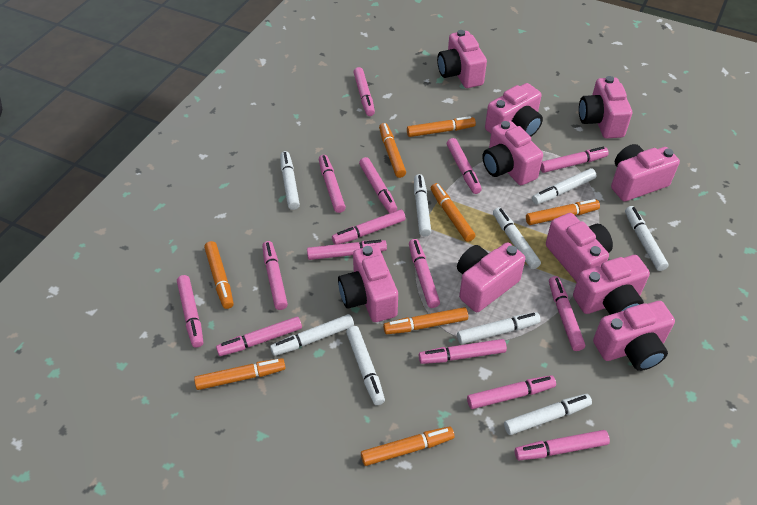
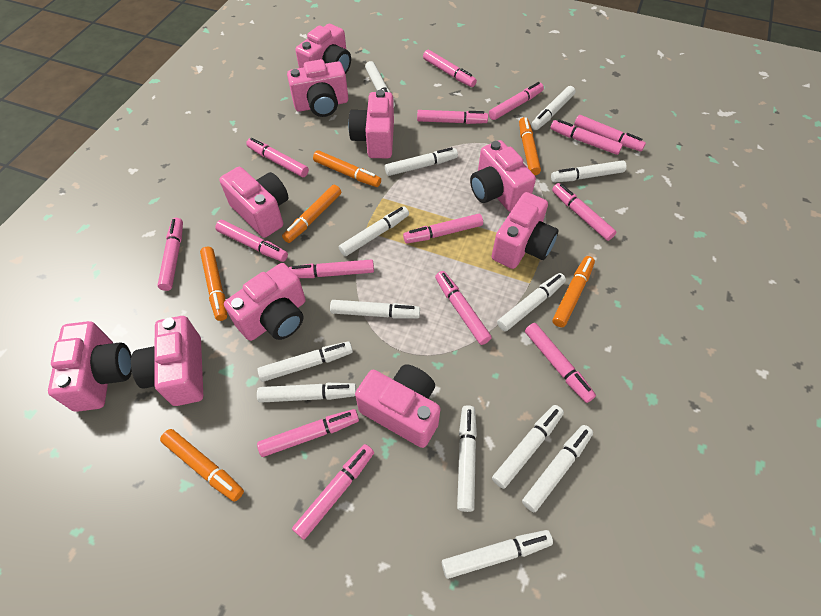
orange marker: [194,358,286,390] [204,241,234,309] [361,426,454,466] [379,123,406,178] [383,307,468,334] [407,116,476,137] [431,183,476,242] [526,199,600,225] = 8 -> [160,429,244,502] [200,246,227,321] [282,185,341,243] [313,150,381,187] [519,117,541,175] [552,256,595,327] = 6
white marker: [270,314,354,356] [280,151,300,210] [346,326,385,405] [414,174,431,236] [457,312,541,344] [493,207,541,269] [504,394,592,435] [532,168,596,205] [625,206,669,271] = 9 -> [257,341,353,382] [257,383,356,403] [330,300,420,319] [339,207,409,257] [365,61,395,107] [385,147,458,176] [442,530,553,579] [457,405,477,512] [492,405,564,489] [497,273,566,331] [522,425,593,512] [531,86,576,130] [551,160,627,183] = 13

